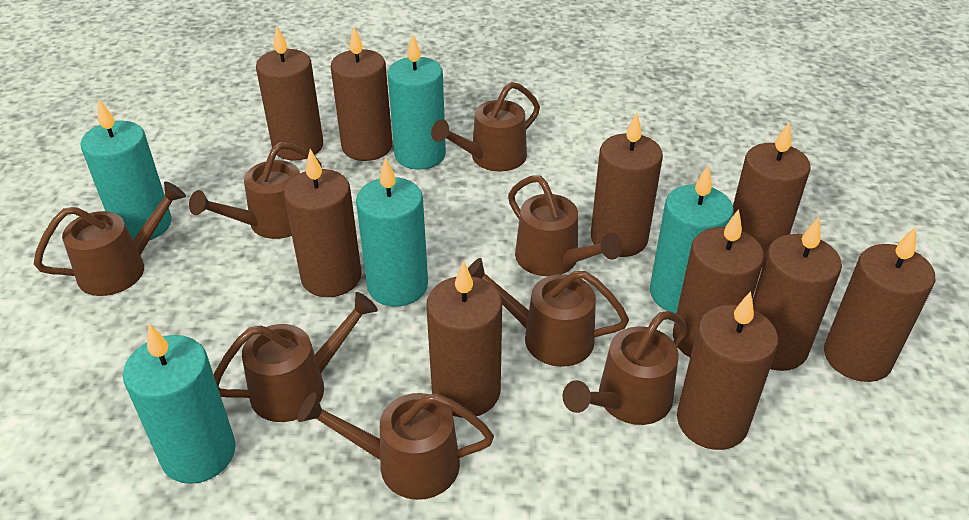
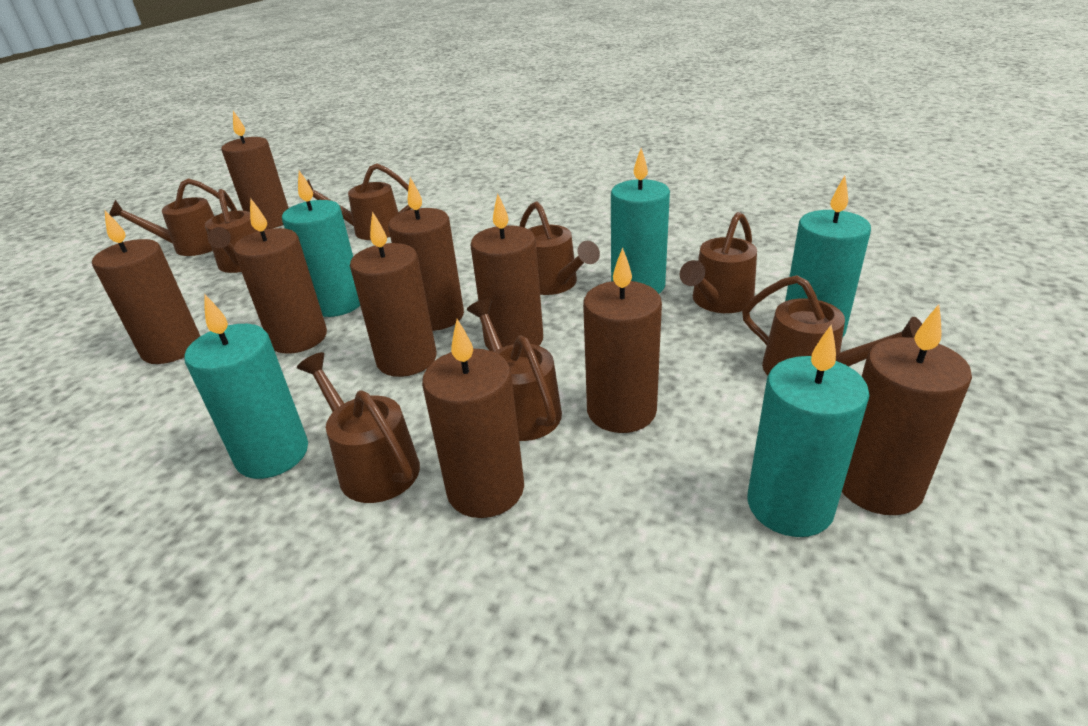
brown candle: [256,26,323,161] [284,149,362,297] [330,26,393,161] [426,261,502,418] [591,112,663,257] [673,209,764,357] [677,291,778,450] [733,121,811,267] [753,217,842,371] [824,227,935,382] = 10 -> [92,210,200,364] [221,111,289,230] [233,198,327,354] [350,211,437,377] [388,177,464,331] [422,319,524,518] [470,194,543,351] [583,247,662,433] [842,304,972,515] = 9

